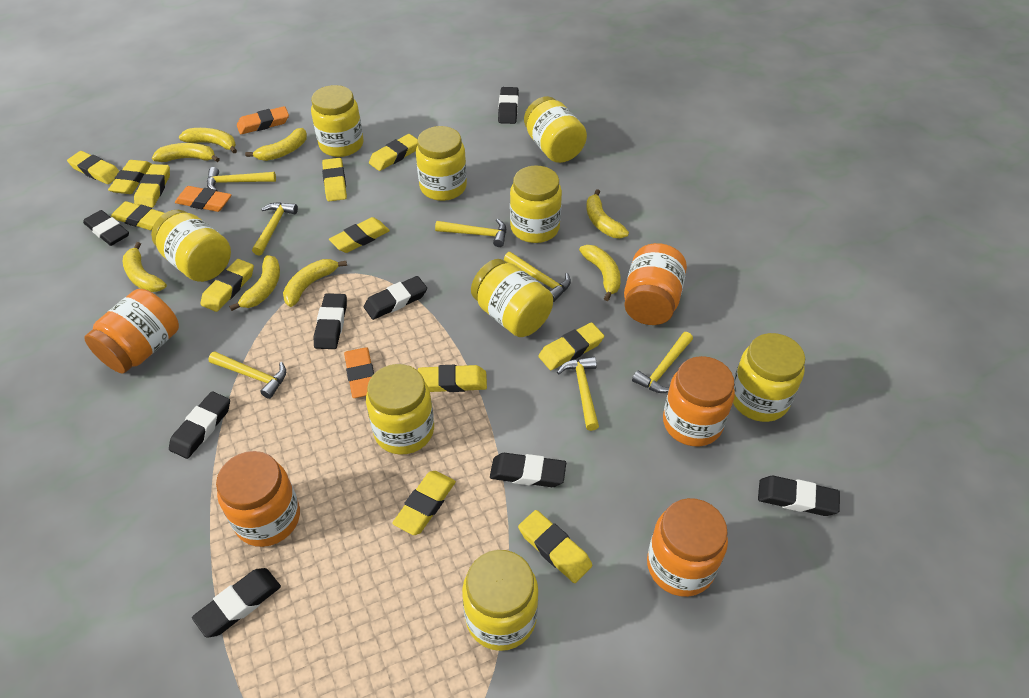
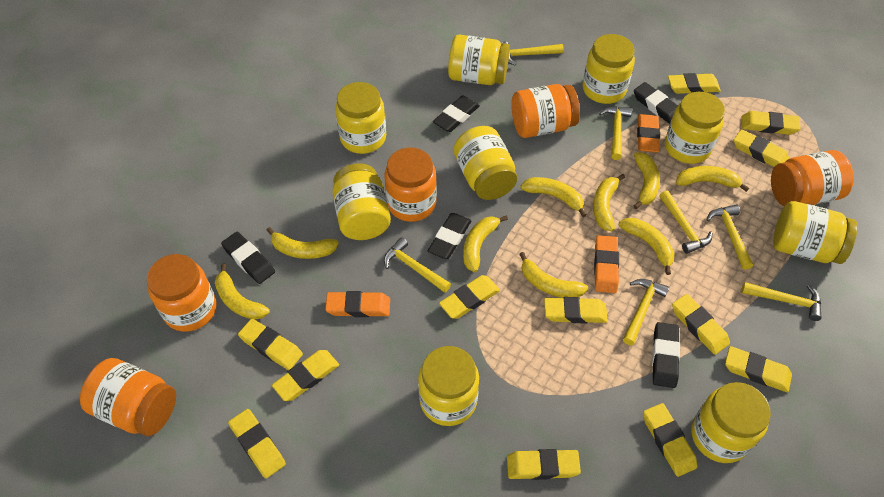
black eraser: [83,210,129,246] [169,391,230,459] [192,568,281,638] [314,293,347,349] [364,276,427,320] [490,453,566,487] [498,87,519,124] [758,476,840,516] = 8 -> [221,232,275,284] [428,213,471,259] [433,96,480,132] [634,82,678,124] [652,322,680,388] = 5
yellow banana: [123,242,167,292] [152,143,220,162] [179,128,237,153] [229,255,280,311] [245,128,307,161] [283,259,347,307] [579,245,621,301] [586,189,629,238] = 8 -> [215,263,270,320] [266,227,339,259] [463,216,508,272] [519,252,588,298] [520,177,586,217] [593,174,625,231] [619,218,674,275] [634,152,660,209] [676,166,749,192] = 9

